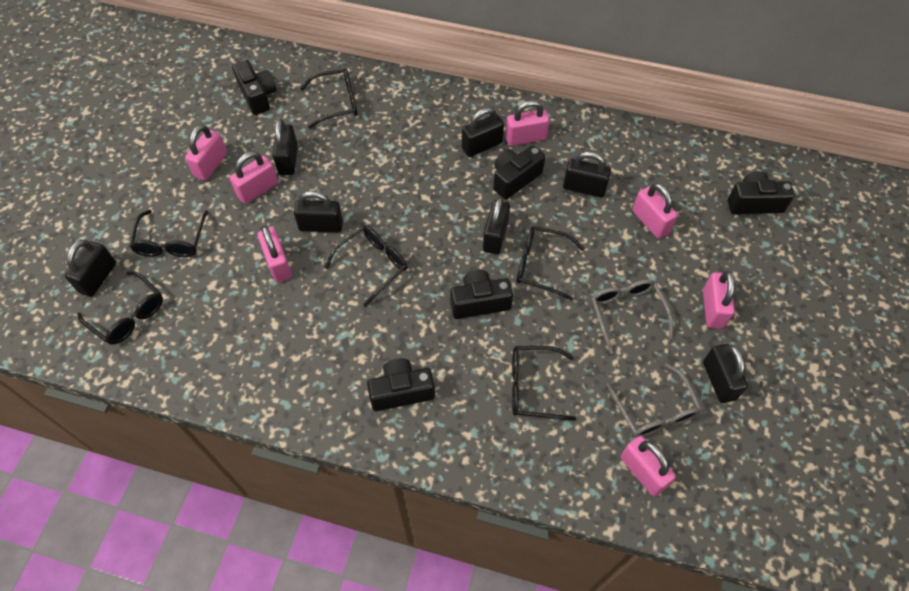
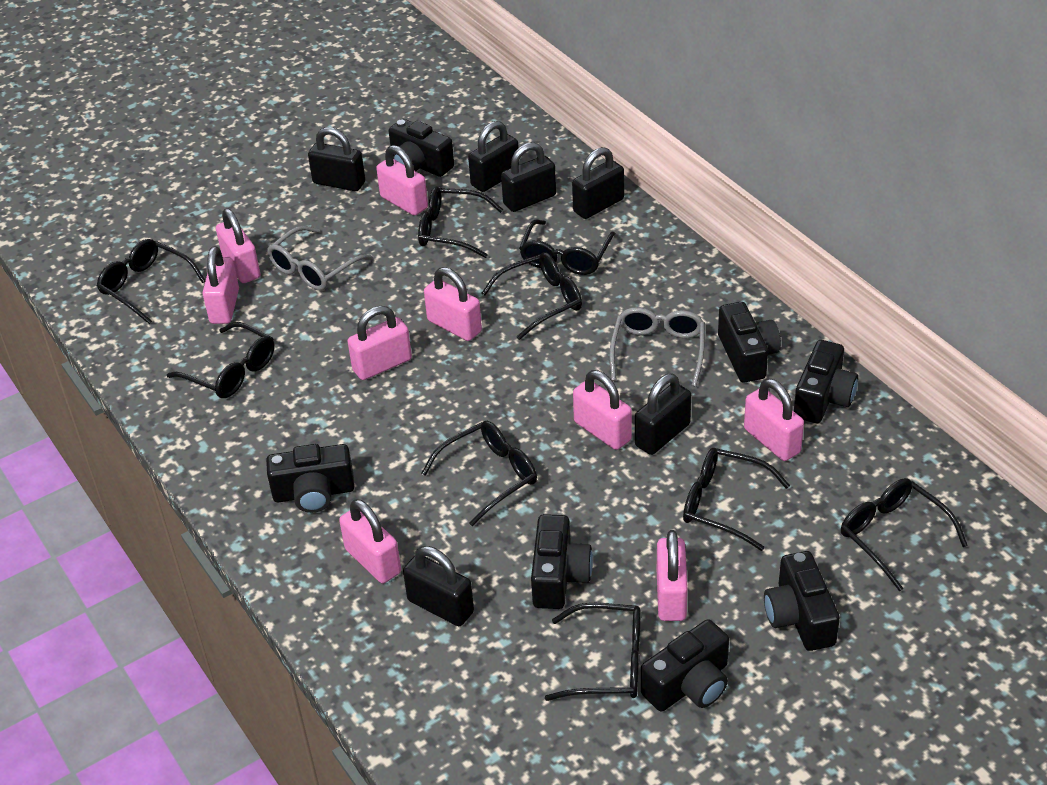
black camera: [232,60,277,115] [367,358,435,411] [450,270,513,319] [493,145,545,200] [728,171,795,214] = 5 -> [266,444,355,513] [389,119,454,177] [531,514,593,609] [641,619,729,712] [718,302,781,383] [764,551,840,651] [794,340,858,423] = 7
black glasses: [77,271,163,345] [129,210,208,257] [300,68,357,129] [324,226,407,307] [512,346,576,421] [516,226,585,300] = 6 -> [97,239,206,324] [167,322,275,398] [418,186,503,258] [421,421,537,526] [481,252,582,340] [519,220,615,275] [545,603,640,701] [683,448,790,551] [841,478,968,592] = 9
black padlock: [65,240,116,297] [273,119,298,175] [294,191,343,232] [462,107,504,157] [483,197,510,254] [563,151,611,197] [703,344,748,403] = 7 -> [308,127,365,191] [403,546,474,626] [468,121,520,192] [501,142,556,212] [572,147,624,219] [635,373,691,455] = 6
pink padlock: [185,124,227,181] [230,151,278,204] [258,226,292,283] [505,100,550,146] [621,436,676,496] [633,183,678,239] [703,271,735,329] = 7 -> [203,246,239,324] [216,208,260,283] [339,499,401,583] [348,306,412,380] [376,145,428,216] [424,267,482,341] [573,370,632,450] [657,530,688,621] [744,379,804,461] = 9

